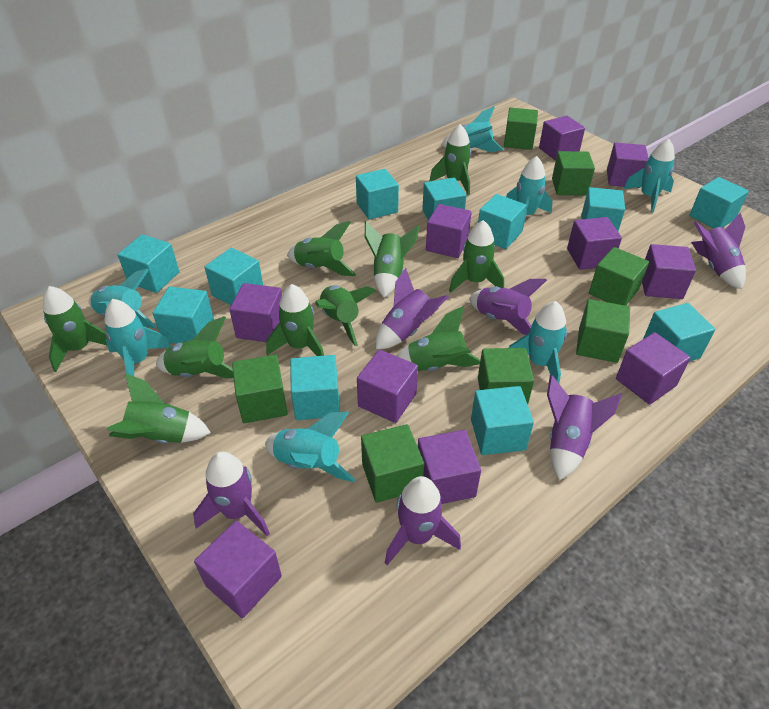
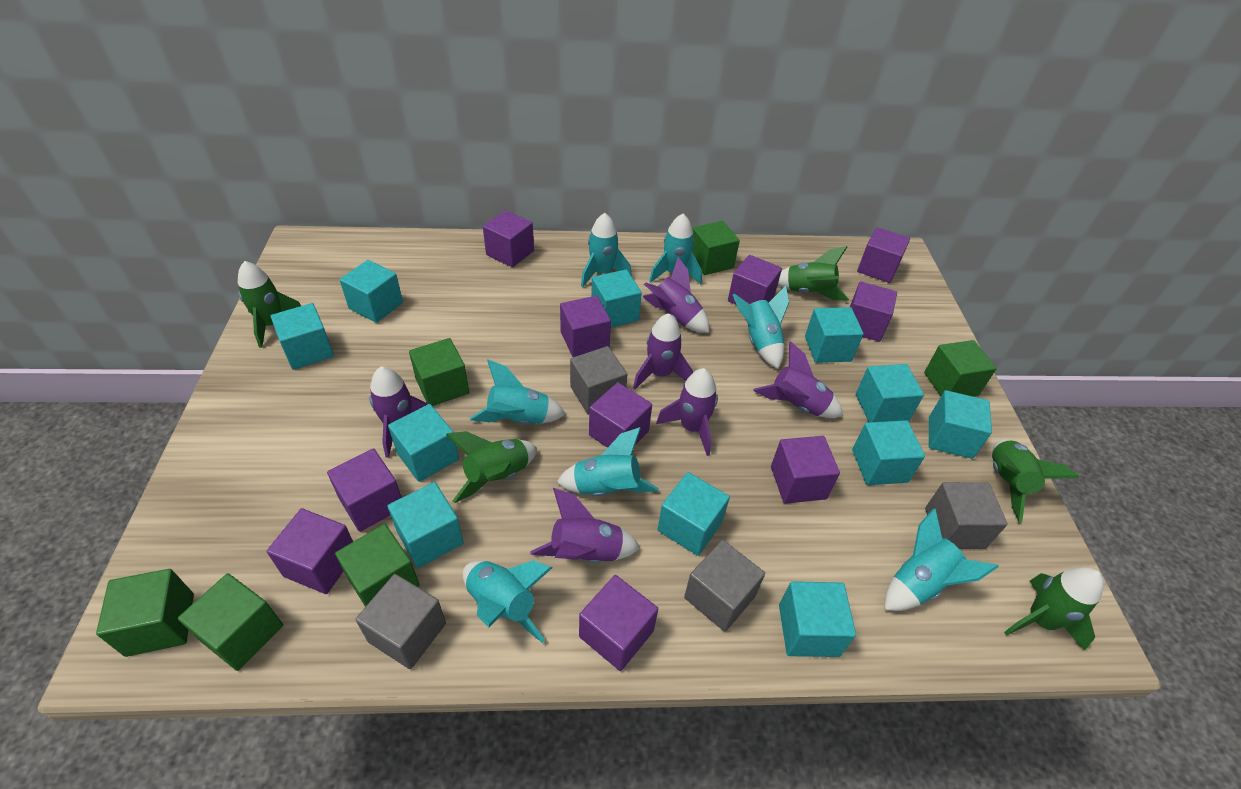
green cube: [232,355,288,423] [361,424,424,503] [478,348,534,404] [504,108,538,150] [552,151,595,196] [576,299,630,363] [589,247,649,306] = 7 -> [96,569,194,657] [178,573,283,671] [335,524,420,607] [409,338,469,406] [692,221,740,275] [924,340,997,396] = 6
green rocket: [43,286,107,372] [106,373,211,444] [156,316,234,378] [266,284,324,356] [287,221,356,276] [315,285,376,346] [365,221,420,298] [397,306,480,371] [429,124,471,195] [449,220,504,293] = 10 -> [238,261,301,348] [446,431,537,503] [778,246,849,301] [992,439,1079,522] [1004,567,1104,651] = 5
grey cube: none = 0 -> [355,574,446,669] [570,346,627,415] [684,540,765,632] [925,482,1008,549] = 4

